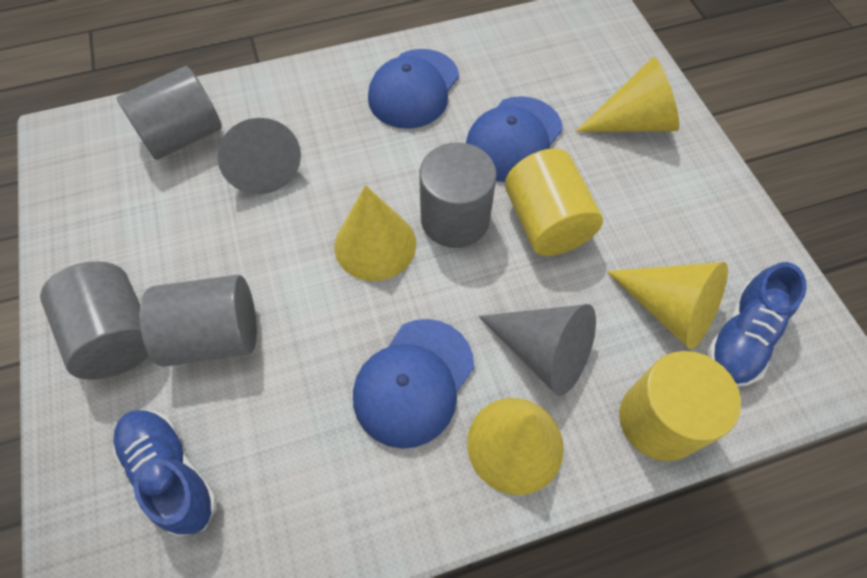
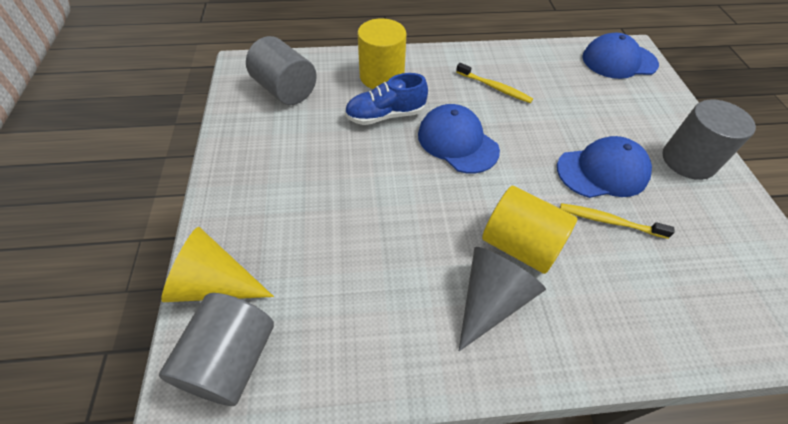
blue shoe: [113,409,217,537] [707,262,806,387] = 2 -> [345,73,428,125] = 1
grey cone: [217,118,301,194] [479,304,596,396] = 2 -> [459,247,546,351] = 1
grey cylinder: [40,261,149,380] [117,66,222,160] [140,275,257,367] [419,142,497,248] = 4 -> [159,293,274,406] [246,36,317,105] [662,99,756,180] = 3
yellow cone: [334,185,416,281] [467,398,564,495] [576,57,679,132] [606,262,728,349] = 4 -> [161,227,274,302] = 1
yellow toothbrush: none = 0 -> [456,63,533,103] [560,203,675,239] = 2

